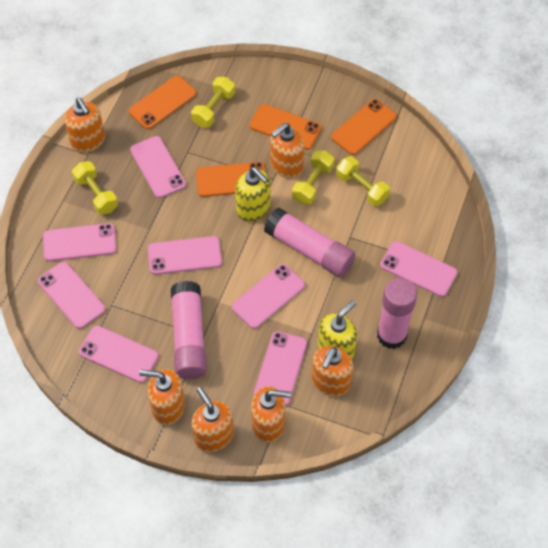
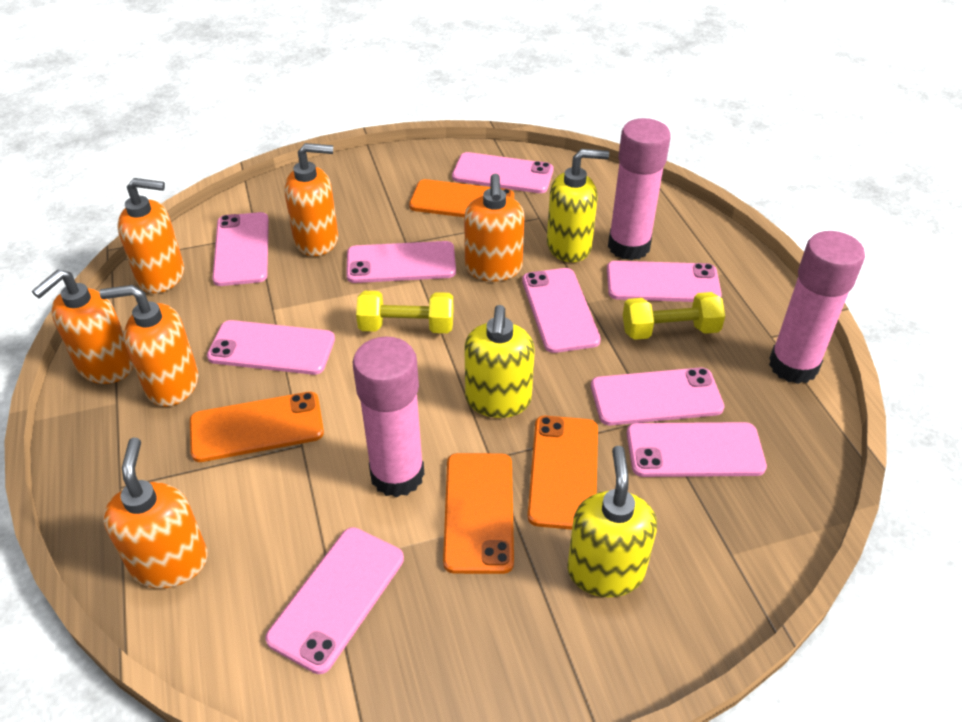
pink phone: [38,262,105,329] [43,223,116,261] [79,326,159,383] [130,136,186,198] [148,236,222,275] [232,264,305,329] [254,331,307,406] [380,241,458,297] = 8 -> [207,320,335,375] [212,212,269,286] [265,527,404,674] [346,241,456,283] [452,152,554,193] [522,268,601,353] [591,367,724,425] [607,261,722,302] [627,422,767,477] = 9
yellow dumbbell: [72,161,118,215] [191,77,235,128] [292,150,334,205] [336,156,390,207] = 4 -> [356,291,454,333] [623,292,725,340] = 2
yellow soap dispenser: [235,167,270,222] [318,300,357,360] = 2 -> [464,305,535,418] [547,149,609,262] [567,446,657,597] = 3

